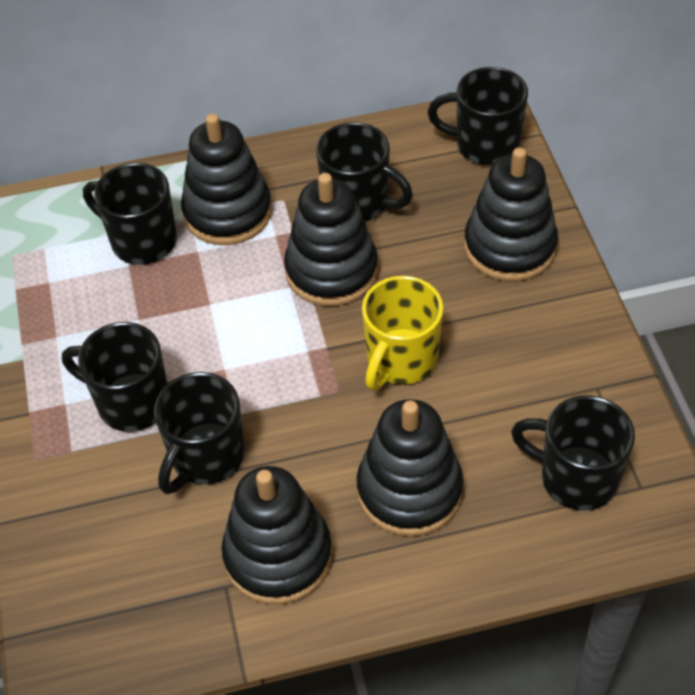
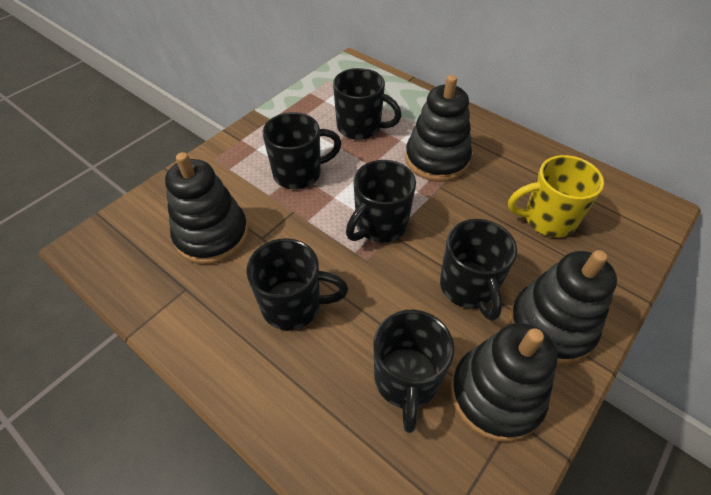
black stacking toy: [181,114,272,245] [221,466,332,605] [284,173,378,306] [357,399,464,537] [464,147,558,281] = 5 -> [165,152,249,264] [405,75,472,182] [451,323,558,442] [509,250,617,365] = 4

